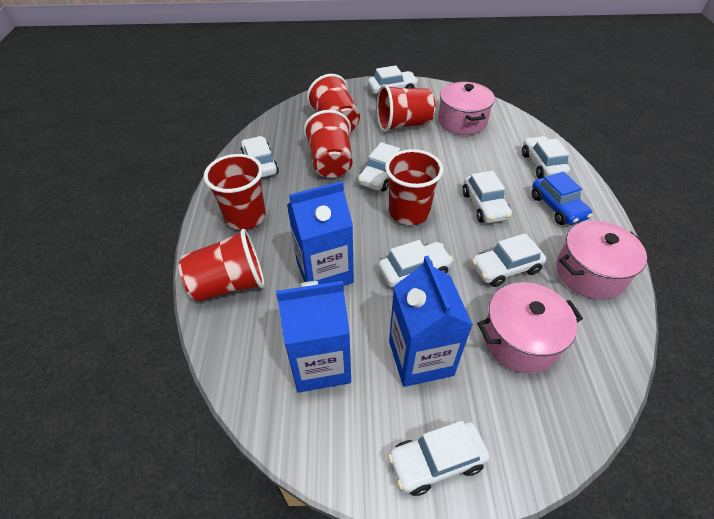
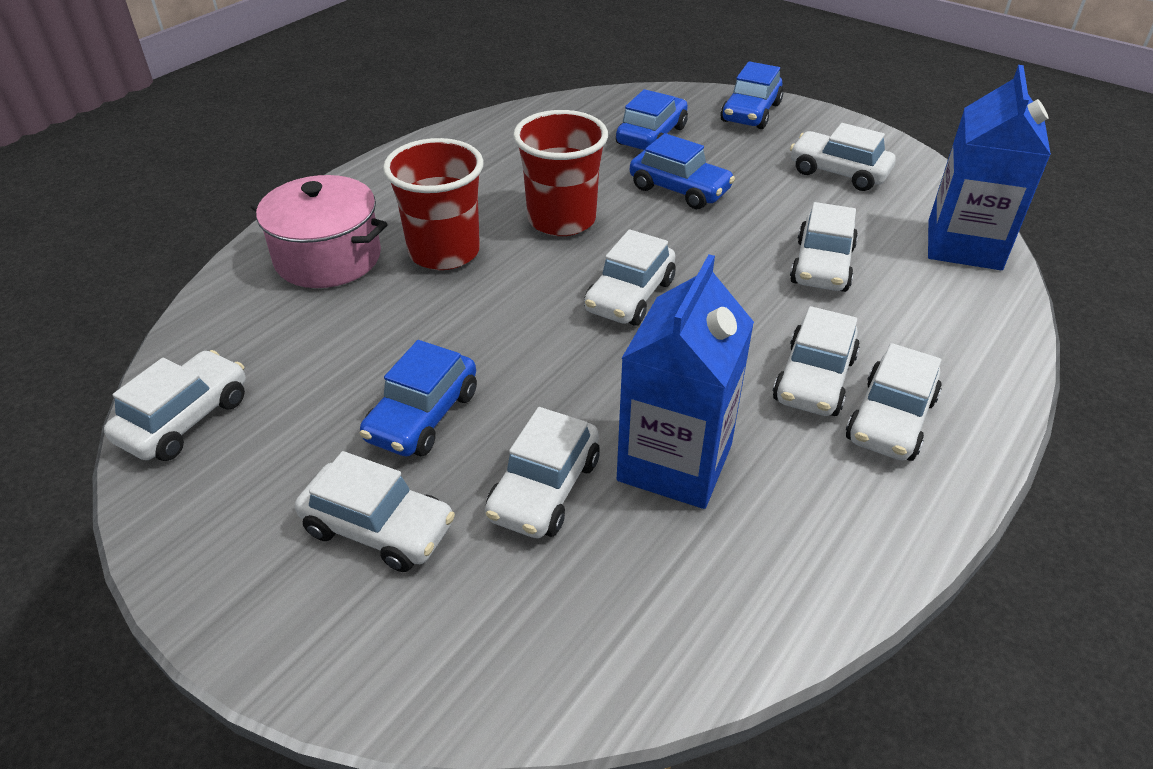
blue car: [532,172,593,225] = 1 -> [359,340,477,456] [616,89,688,150] [630,133,735,209] [720,61,783,129] = 4
blue carton: [276,281,351,392] [287,181,354,285] [389,256,473,387] = 3 -> [617,254,754,509] [928,65,1051,270] = 2
pink pot: [438,82,495,135] [477,282,583,373] [556,221,647,300] = 3 -> [251,175,388,288] = 1
red cup: [179,229,265,302] [204,154,266,230] [304,110,352,178] [307,74,360,131] [377,84,435,132] [385,149,443,225] = 6 -> [383,138,484,270] [513,110,608,236] = 2

